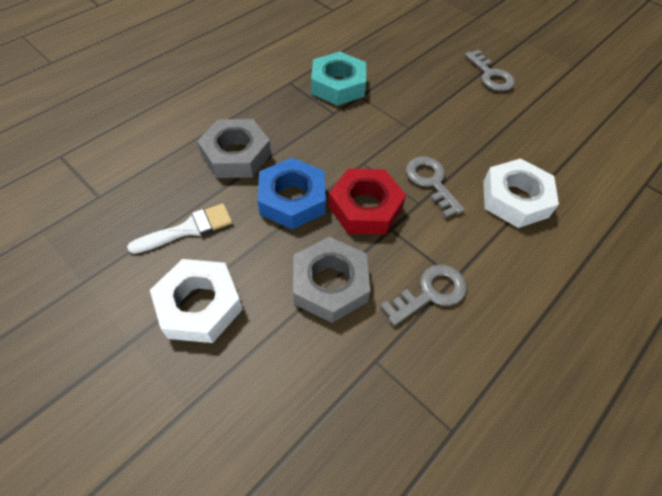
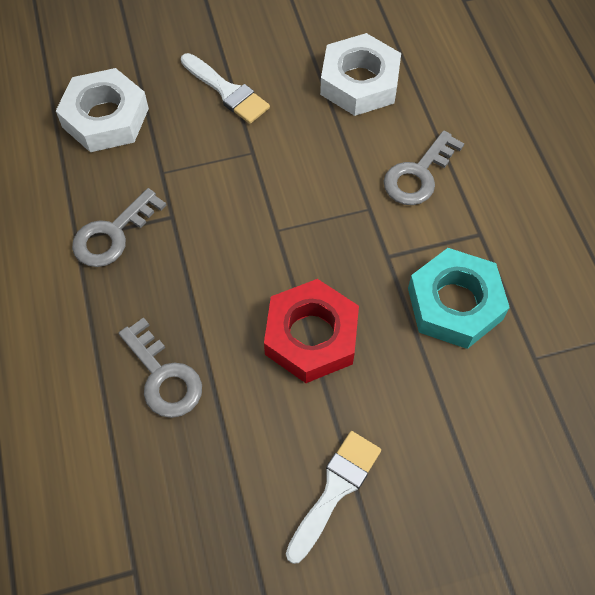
blue nut: [258,158,326,230] = 1 -> none = 0
grey nut: [197,119,271,178] [293,237,370,323] = 2 -> none = 0
white brush: [127,203,232,254] = 1 -> [181,53,270,124] [286,431,381,564] = 2

